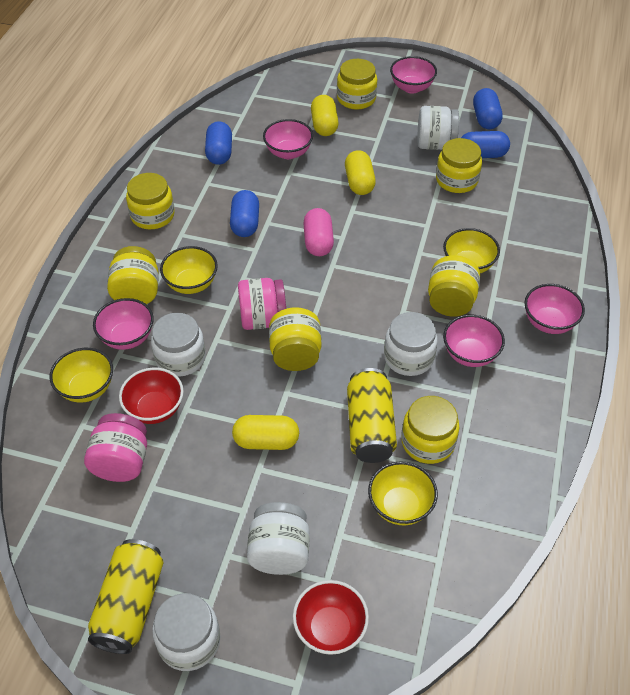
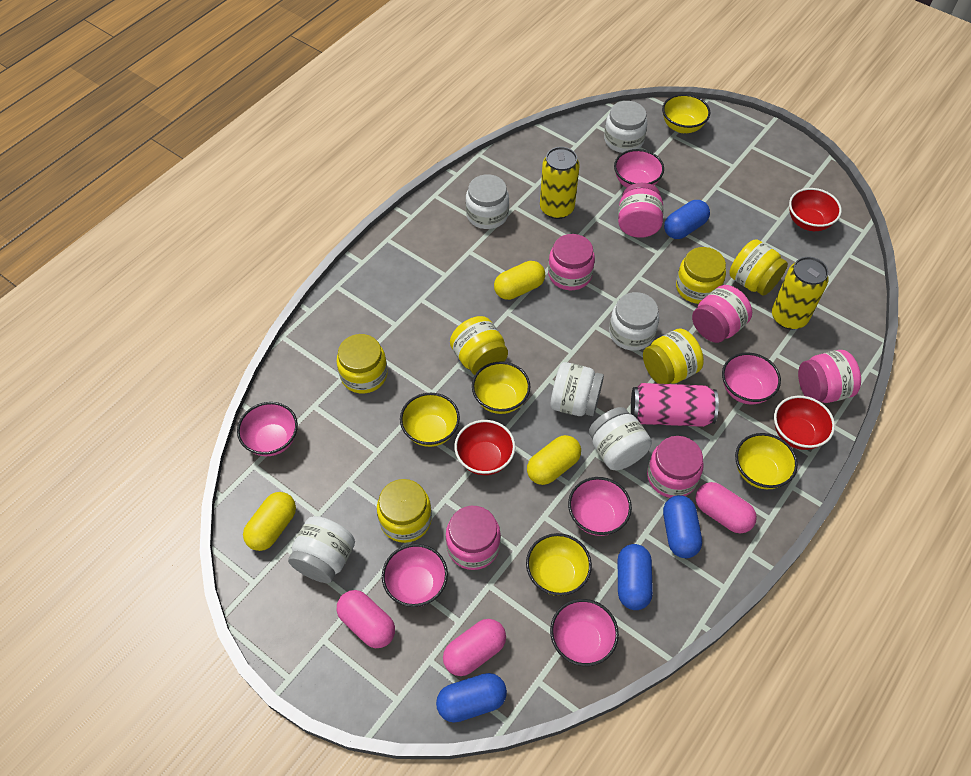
pink bowl: [93,298,154,350] [263,119,313,159] [390,56,437,93] [443,315,505,367] [525,284,585,334] = 5 -> [237,402,298,456] [382,544,448,607] [550,599,619,666] [568,477,632,536] [614,149,664,188] [722,353,781,404] = 6
pink can: none = 0 -> [631,383,719,427] = 1
pink capsule: [304,208,334,256] = 1 -> [337,590,395,648] [443,619,506,676] [695,482,757,534] = 3
pink jar: [84,413,147,482] [238,278,286,330] = 2 -> [446,506,501,570] [548,234,595,290] [618,183,663,238] [647,436,703,498] [692,285,752,343] [798,350,861,403] = 6
red bowl: [119,368,184,424] [293,580,369,655] = 2 -> [454,420,515,475] [774,396,835,450] [789,188,842,231] = 3
white jar: [151,313,206,377] [152,593,220,671] [247,502,309,575] [384,312,438,376] [417,106,459,150] = 5 -> [288,516,355,583] [466,174,509,229] [551,362,604,416] [589,407,652,470] [604,101,647,153] [609,292,659,351] = 6
yellow bowl: [50,348,113,403] [160,246,218,294] [368,461,438,525] [443,228,500,273] = 4 -> [400,393,460,447] [472,361,530,414] [526,533,592,596] [662,94,710,133] [735,433,798,489] = 5
yellow jar: [107,246,159,304] [126,173,175,229] [269,307,321,371] [337,59,377,110] [401,396,459,464] [428,255,480,317] [436,138,482,193] = 7 -> [336,334,388,393] [377,479,432,543] [450,316,508,375] [643,329,704,384] [676,247,726,304] [729,239,788,296] = 6

